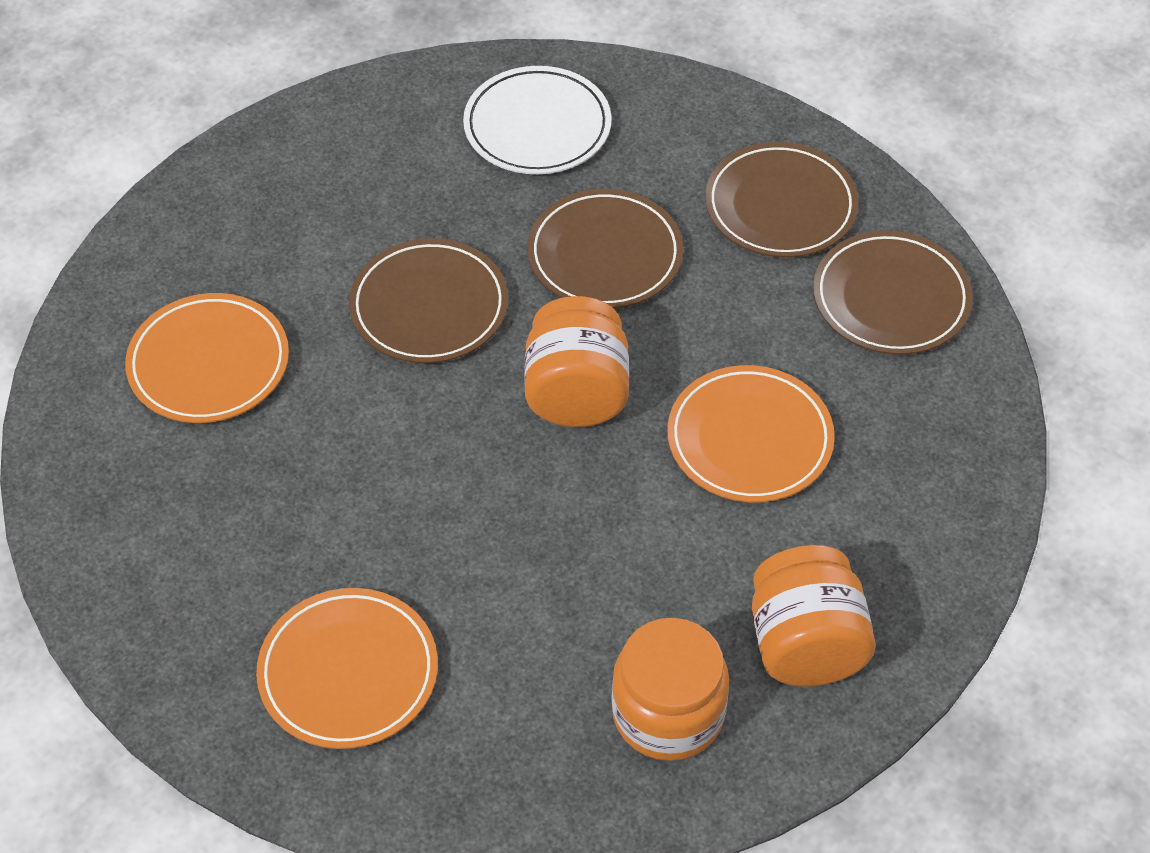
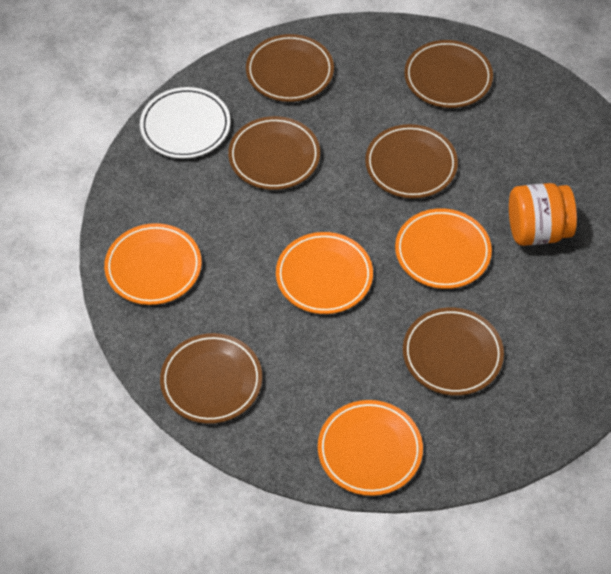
brown plate: [349,239,508,363] [527,189,683,309] [705,142,858,258] [813,231,973,355] = 4 -> [160,333,262,424] [228,116,320,190] [246,34,334,102] [365,124,458,198] [403,307,504,396] [404,40,493,108] = 6
orange jar: [524,296,629,427] [611,618,729,761] [752,545,875,686] = 3 -> [509,183,577,246] = 1
orange plate: [125,293,289,423] [256,588,438,749] [667,365,835,502] = 3 -> [104,223,202,305] [276,232,373,314] [318,400,423,496] [395,208,492,289] = 4

